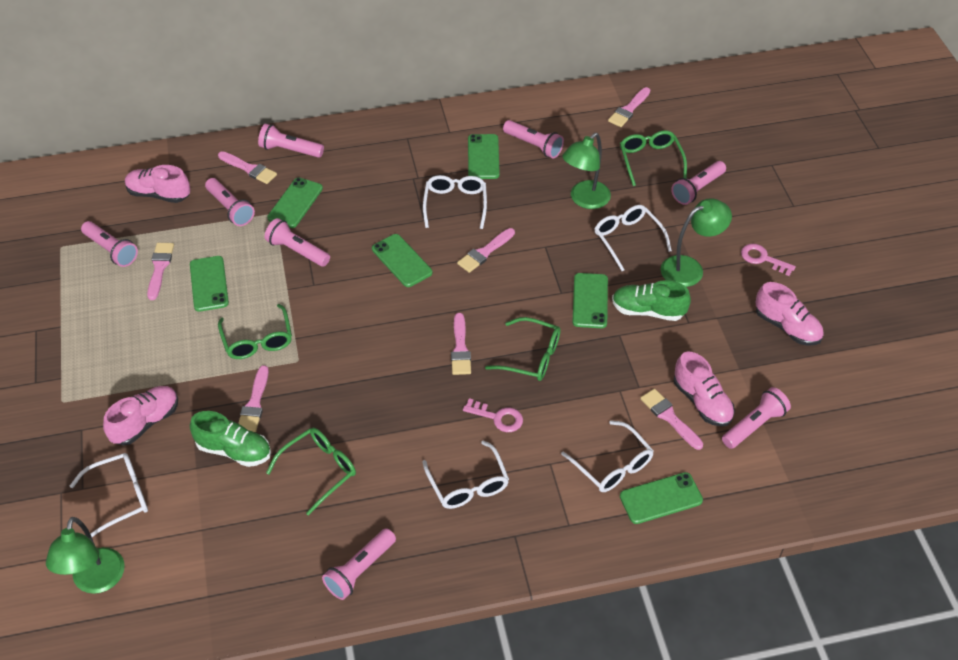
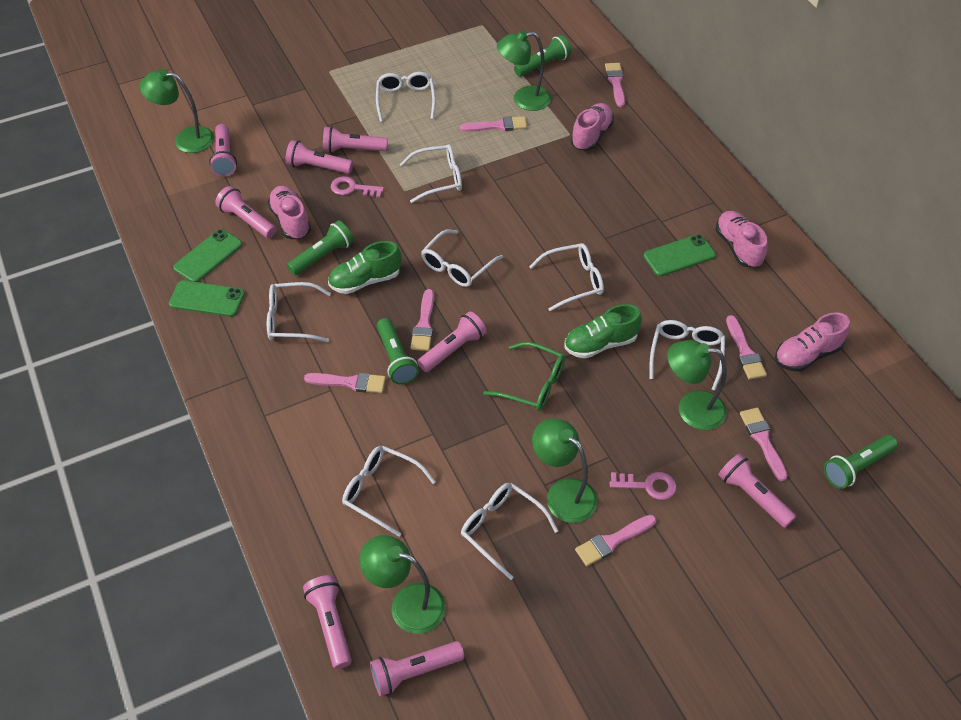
green flashlight: none = 0 -> [287,220,354,276] [377,318,419,385] [514,35,571,77] [824,435,898,489] = 4
green glasses: [218,304,292,359] [266,428,356,516] [485,317,560,381] [620,130,687,186] = 4 -> [483,342,565,411] = 1
green lamp: [46,517,125,594] [562,133,611,209] [661,198,732,287] = 3 -> [140,69,214,153] [359,535,446,634] [497,30,551,111] [532,418,598,523] [667,340,727,430] = 5
green phone: [190,256,229,312] [267,178,323,228] [372,234,432,287] [468,134,500,179] [572,273,608,328] [620,472,703,524] = 6 -> [169,280,245,317] [173,229,242,282] [644,234,716,276] = 3
white glasses: [70,453,148,537] [422,440,509,509] [423,175,487,229] [561,420,654,492] [595,205,672,271] = 5 -> [267,282,331,342] [342,446,436,537] [376,72,436,122] [400,144,462,203] [421,230,503,287] [461,483,558,580] [529,243,604,311] [650,320,725,391] = 8

